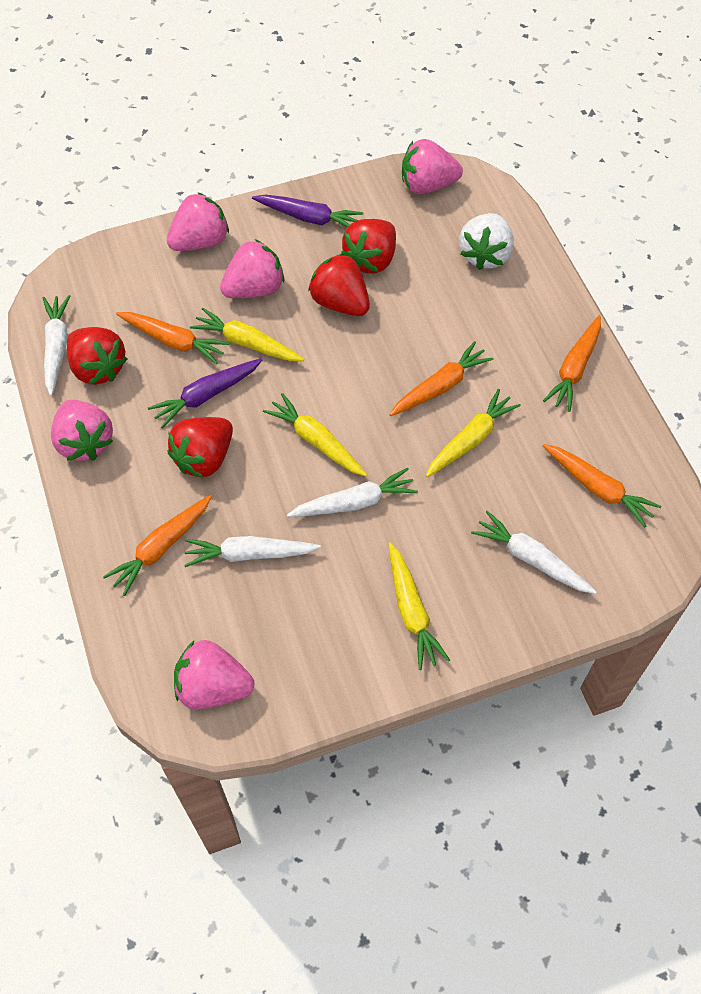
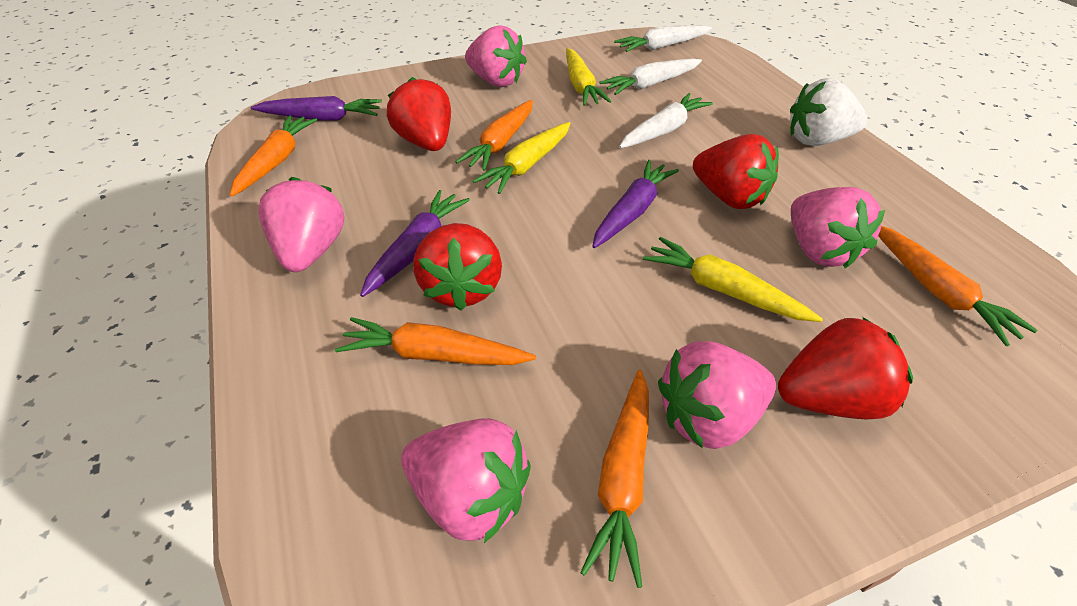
purple carrot: [148,358,262,428] [252,195,363,227] = 2 -> [251,96,382,121] [360,190,470,297] [592,160,679,248] = 3
white carrot: [43,295,70,396] [184,536,321,567] [287,468,418,517] [471,511,597,594] = 4 -> [599,58,702,95] [614,25,712,52] [619,93,713,148] = 3
yellow carrot: [190,308,304,361] [263,393,367,476] [388,542,450,670] [426,389,521,477] = 4 -> [473,122,571,194] [566,48,611,106] [643,237,823,322] = 3

